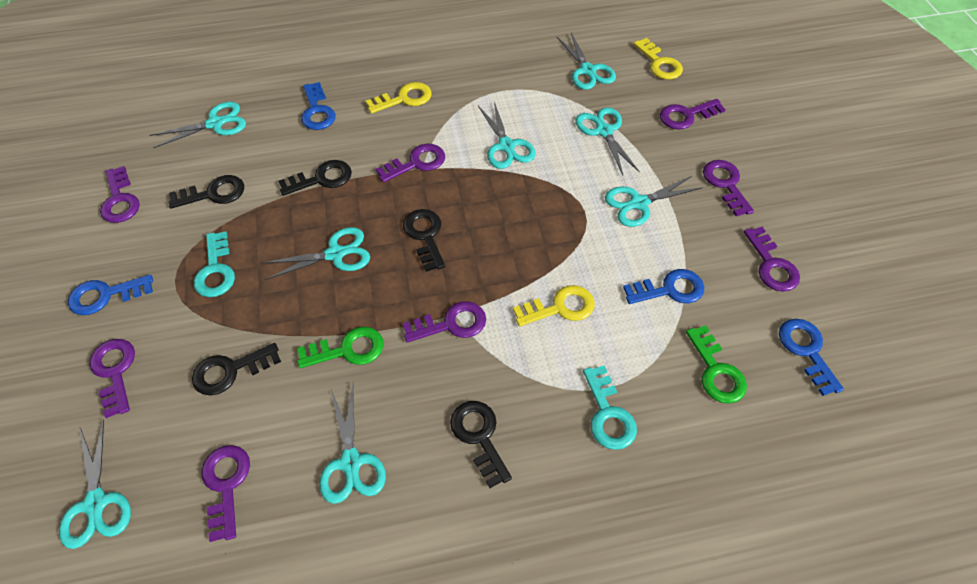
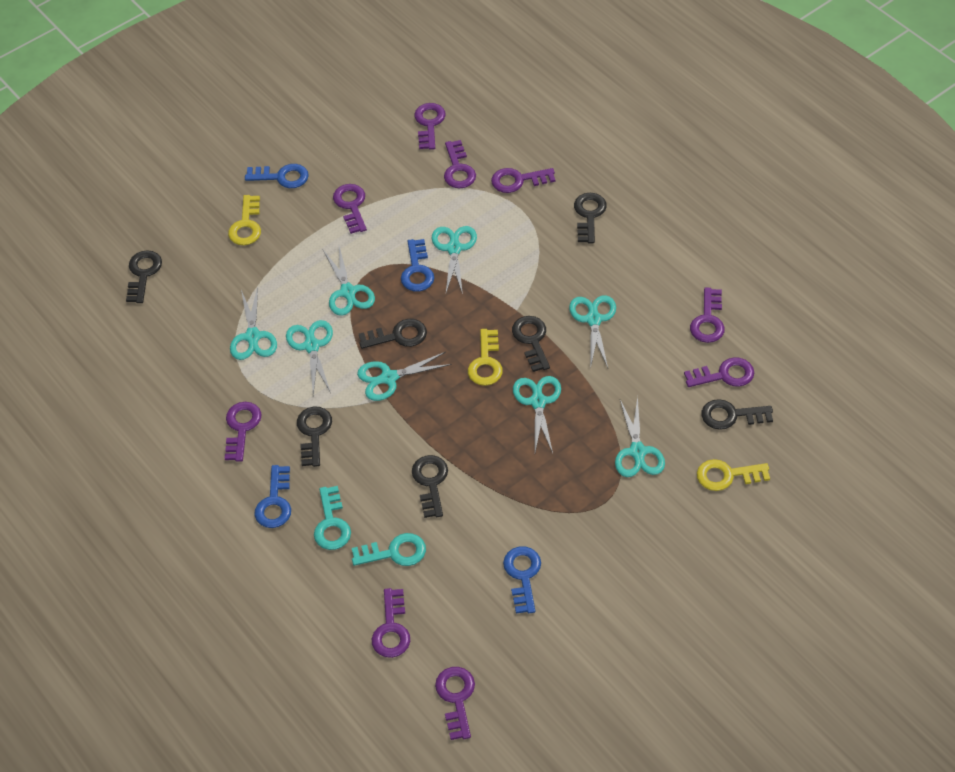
black key: [169,175,244,208] [192,343,281,395] [278,160,352,196] [403,209,445,272] [450,401,512,488] = 5 -> [126,250,162,303] [297,407,332,467] [359,319,427,349] [412,455,448,518] [512,316,550,372] [574,193,607,243] [702,399,773,430] = 7
green key: [297,327,384,368] [686,325,747,403] = 2 -> none = 0
purple key: [89,339,135,418] [100,166,140,223] [201,445,250,542] [376,144,445,183] [403,301,486,343] [660,99,726,129] [703,160,754,216] [744,227,800,292] = 8 -> [225,402,261,462] [333,184,367,234] [372,588,410,658] [414,103,446,150] [435,667,475,740] [444,140,476,188] [491,168,556,193] [684,357,754,387] [690,287,725,343] = 9

